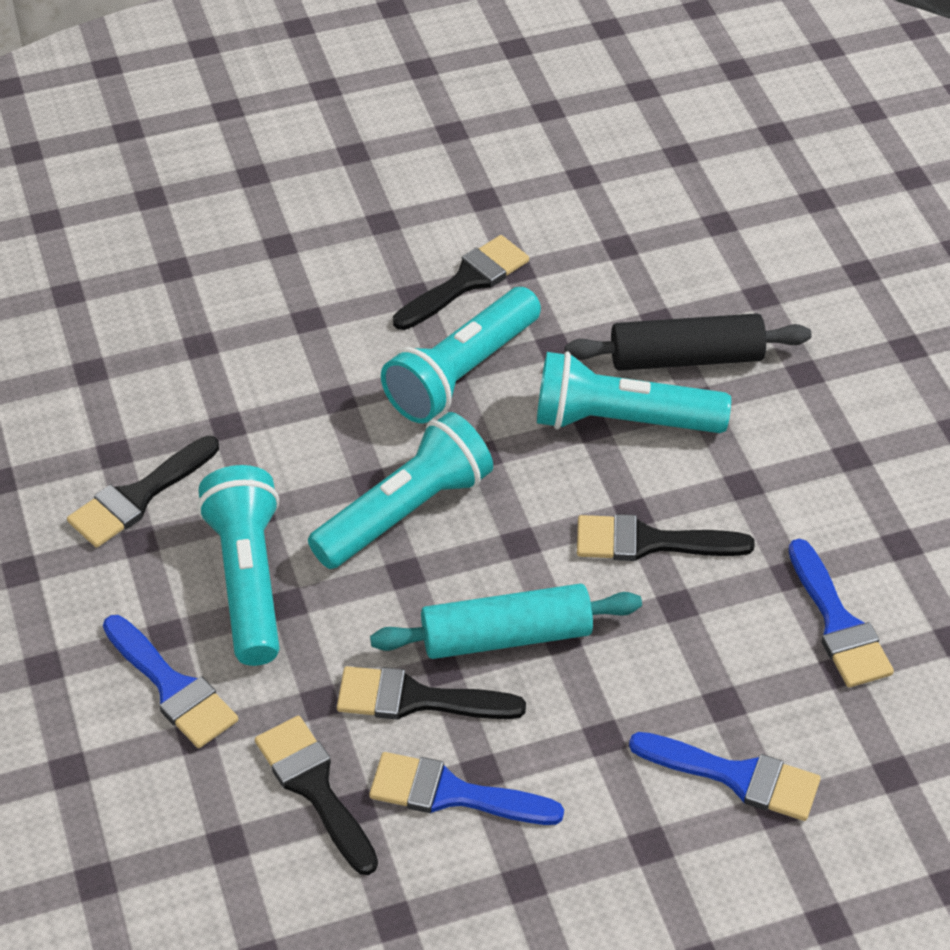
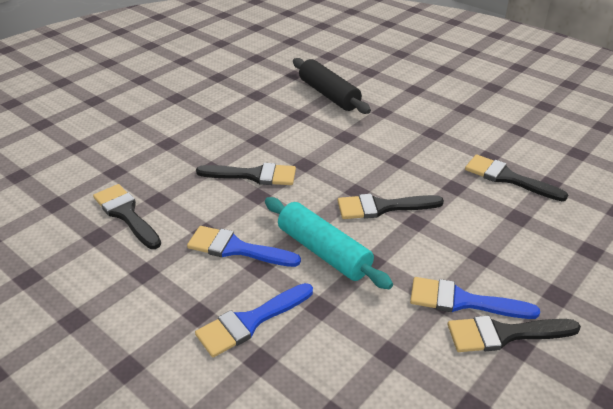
blue brush: [103,615,238,748] [369,752,564,825] [629,732,821,821] [788,539,894,687] = 4 -> [187,226,301,267] [195,283,313,357] [410,277,540,319] = 3
turquoise flashlight: [197,465,279,666] [308,412,493,569] [381,287,541,423] [537,351,731,433] = 4 -> none = 0

